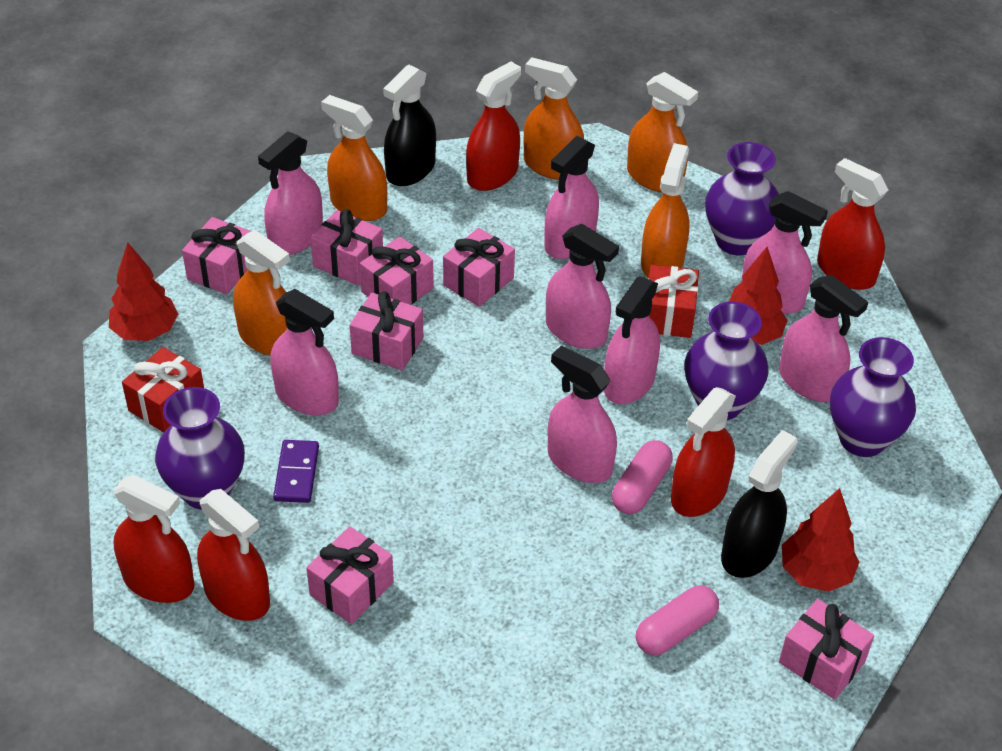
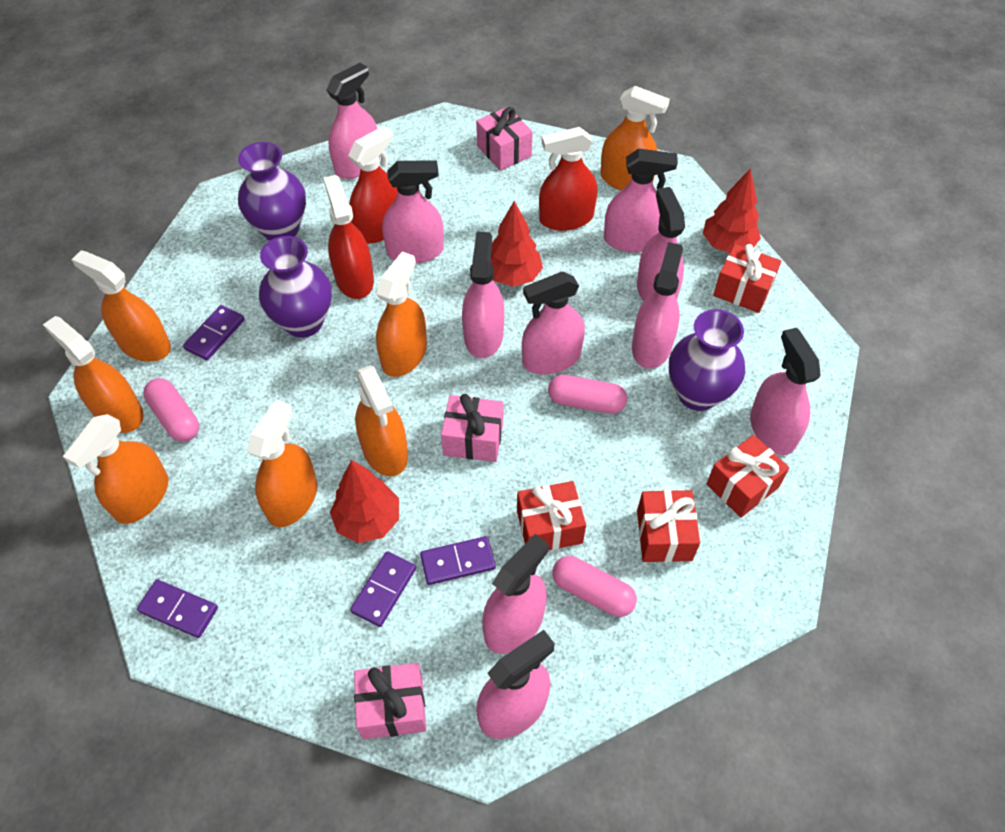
black spray bottle: [383,64,436,186] [721,430,798,578] = 2 -> none = 0
orange spray bottle: [233,230,290,356] [321,95,387,221] [524,57,584,180] [627,72,698,193] [641,143,690,278] = 5 -> [43,316,143,433] [63,414,169,524] [71,250,171,362] [247,400,317,527] [355,365,408,476] [376,252,427,377] [600,86,670,190] = 7
pink capsule: [612,440,673,514] [636,585,719,655] = 2 -> [143,378,199,442] [548,375,627,414] [552,556,637,617] = 3
pink gift: [182,217,251,294] [306,526,394,624] [311,209,383,286] [350,291,423,370] [360,236,434,305] [443,228,515,307] [779,599,874,700] = 7 -> [354,663,426,739] [441,394,503,462] [476,107,532,171] = 3
pink spray bottle: [258,132,323,255] [270,289,339,415] [544,136,599,259] [546,224,619,349] [548,346,617,483] [604,276,660,404] [741,191,828,314] [779,275,868,402] = 8 -> [327,63,380,179] [382,160,444,264] [462,232,504,358] [476,630,555,739] [482,534,549,654] [522,272,585,374] [604,149,678,253] [632,242,683,369] [637,187,685,301] [750,328,821,455] = 10
purple domino: [273,440,319,503] = 1 -> [137,579,218,638] [183,305,245,361] [350,551,416,627] [420,536,496,585] = 4
purple vase: [155,387,245,510] [685,302,769,420] [705,142,779,255] [830,337,916,457] = 4 -> [238,142,306,241] [259,236,332,338] [669,309,745,411] = 3
red gift: [122,347,204,432] [649,265,699,338] = 2 -> [517,481,586,550] [637,490,700,562] [707,435,789,518] [713,244,781,313] = 4
red spray bottle: [113,475,194,603] [197,489,270,621] [466,61,521,191] [671,387,736,517] [817,158,888,290] = 5 -> [324,175,374,299] [348,126,398,244] [539,127,598,231] = 3

